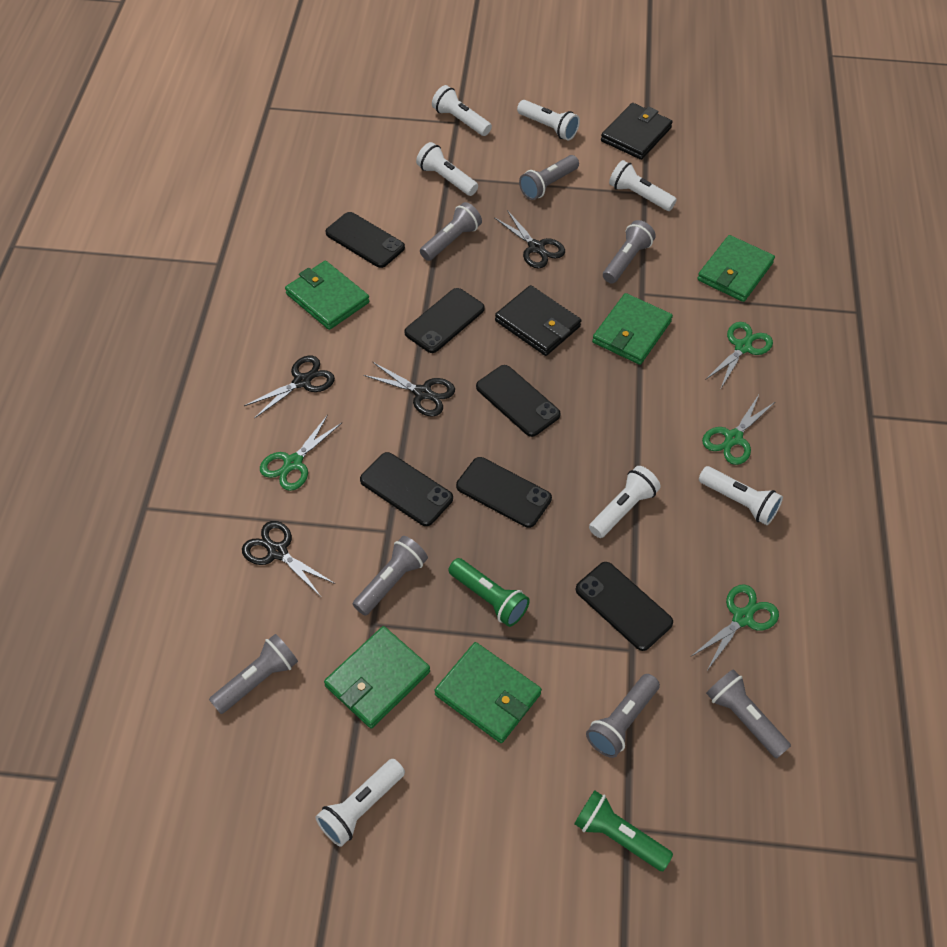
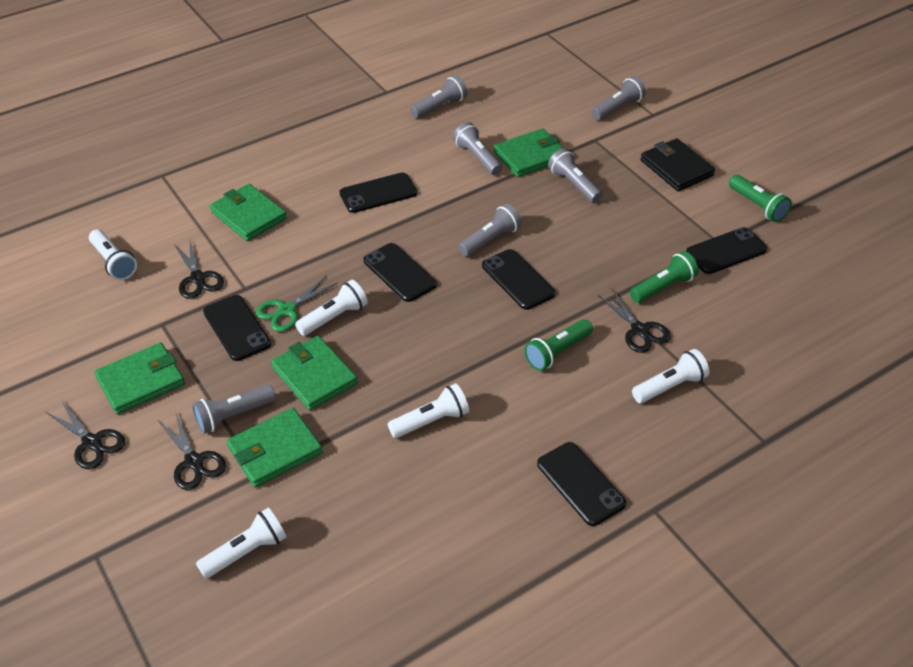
black wallet: [495,285,581,356] [601,103,673,160] = 2 -> [641,138,715,191] = 1
green flashlight: [448,558,530,627] [574,790,673,871] = 2 -> [524,319,593,371] [630,251,699,303] [729,175,792,222] = 3
green scissors: [260,415,342,491] [690,584,779,669] [702,393,775,465] [705,322,773,388] = 4 -> [256,275,338,332] = 1
grey flashlight: [209,634,298,714] [353,536,428,616] [420,202,482,261] [519,155,579,200] [586,674,660,758] [603,220,656,283] [706,669,791,758] = 7 -> [192,385,276,434] [410,75,468,118] [453,122,503,175] [458,204,522,257] [548,148,603,203] [591,76,646,120] = 6
white flashlight: [315,759,405,847] [416,142,478,196] [432,85,492,136] [517,100,580,141] [589,466,661,538] [609,160,677,211] [699,466,783,525] = 7 -> [89,230,137,280] [196,508,286,579] [295,280,368,336] [387,383,469,438] [632,349,710,403] = 5

